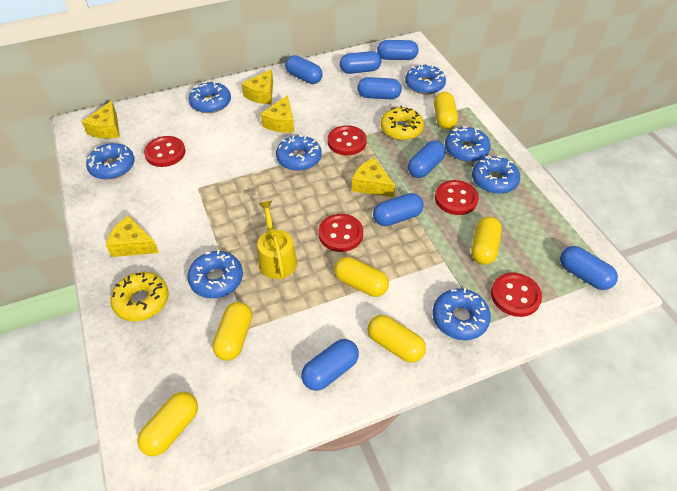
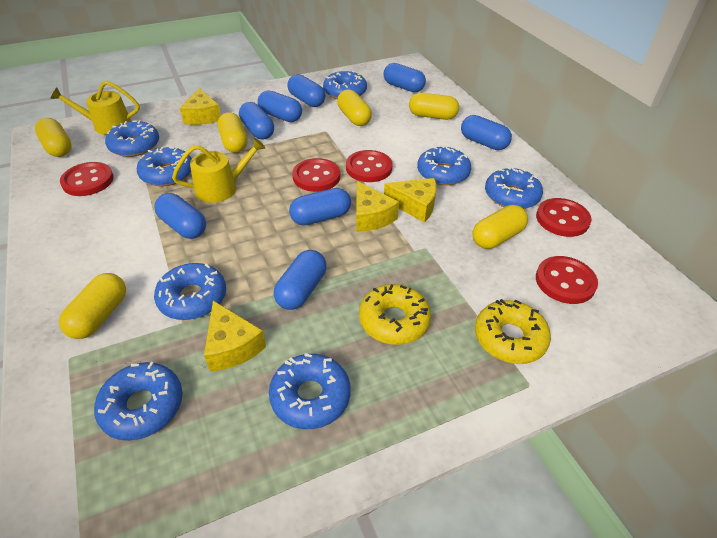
yellow cheese: [81,101,120,139] [106,215,159,257] [241,69,273,104] [261,95,294,133] [352,158,395,197] = 5 -> [180,88,221,125] [204,301,266,371] [356,181,399,232] [384,178,437,223] = 4
yellow watering can: [257,201,297,279] = 1 -> [50,81,140,135] [172,138,265,203] = 2

